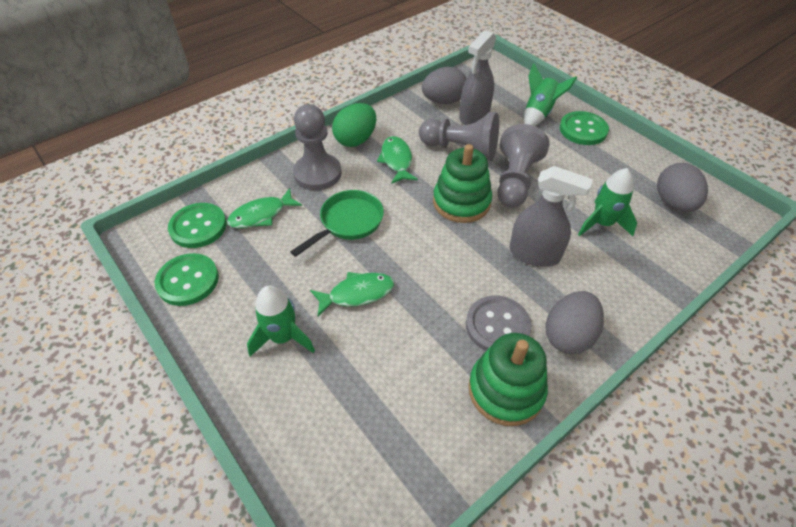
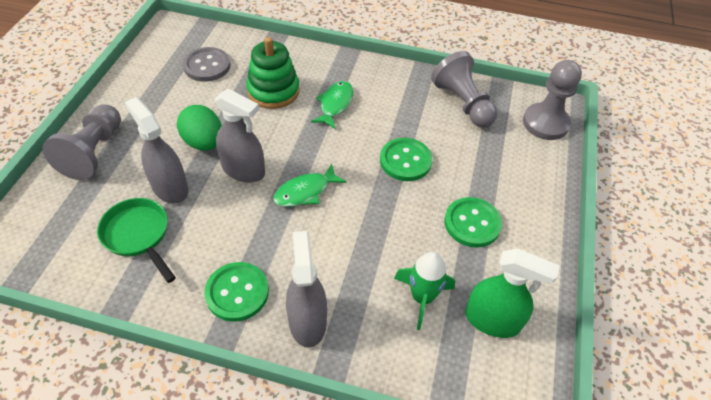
green fish: [227,188,302,228] [310,272,394,316] [377,136,418,184] = 3 -> [273,163,347,207] [311,81,354,129] = 2
green rocket: [247,286,315,357] [524,63,577,126] [578,168,637,236] = 3 -> [394,252,455,330] = 1
green spray bottle: none = 0 -> [465,248,560,338] = 1
green stacking toy: [433,144,492,223] [468,333,548,426] = 2 -> [246,37,300,109] = 1
grey egg: [422,67,467,104] [545,291,604,354] [657,163,708,212] = 3 -> none = 0
grey spray bottle: [459,30,496,125] [509,166,593,267] = 2 -> [125,97,188,204] [214,89,265,183] [286,231,327,348] = 3

